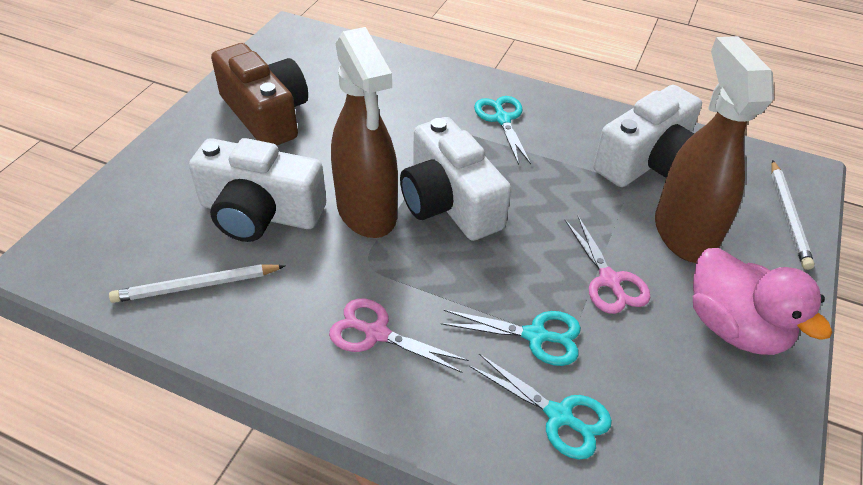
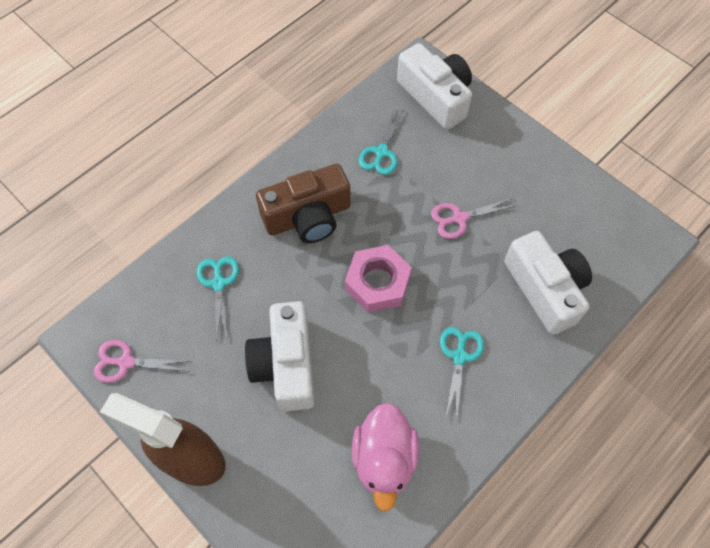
brown spray bottle: [331,27,398,238] [655,36,774,263] = 2 -> [100,393,226,486] = 1
pink nut: none = 0 -> [345,245,412,313] = 1
white pencil: [109,264,285,303] [771,160,815,270] = 2 -> none = 0

